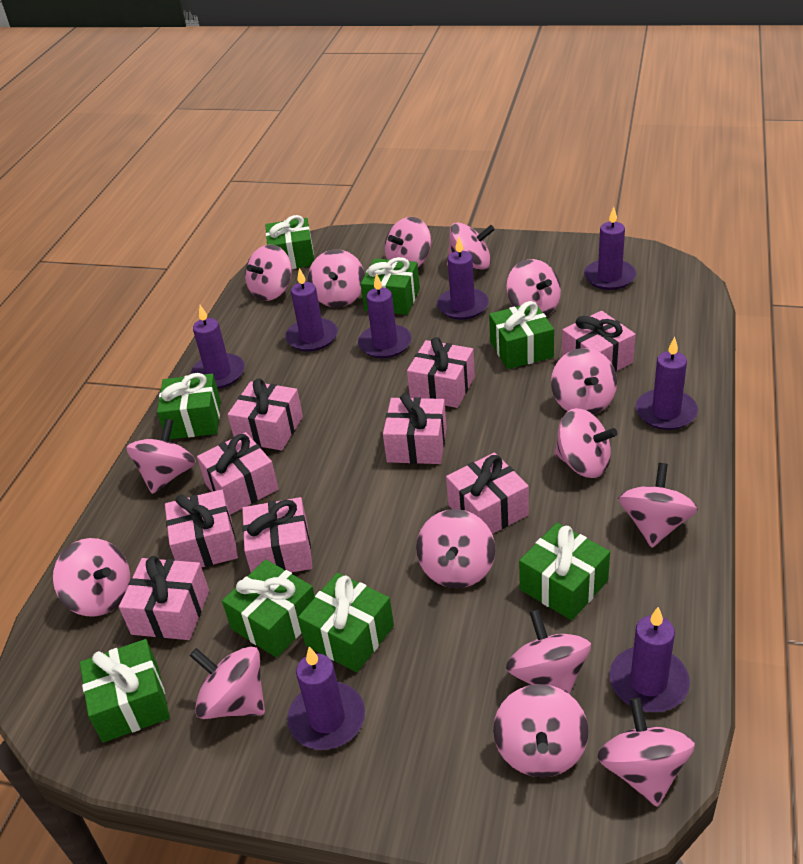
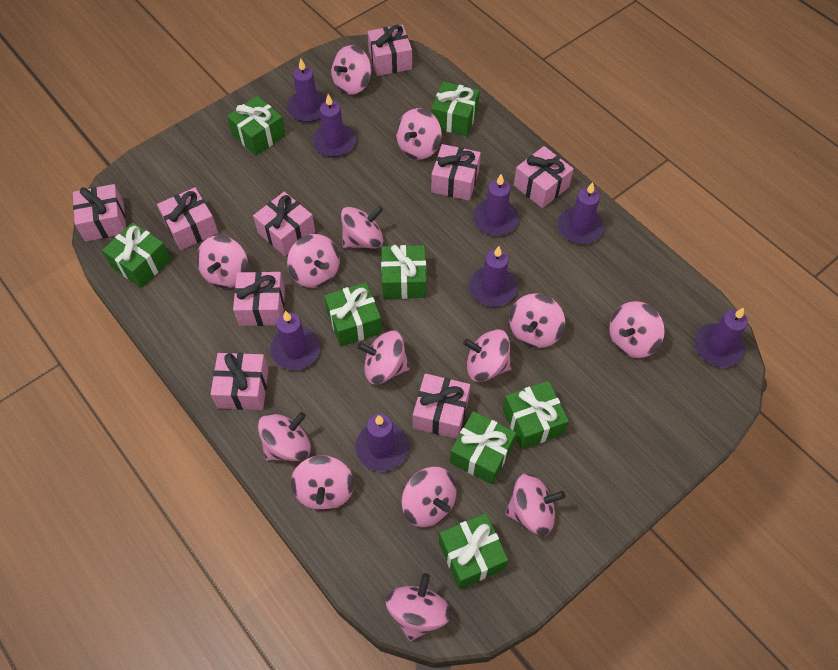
pink spinning top: [53,538,130,616] [126,419,196,494] [190,646,265,719] [245,244,292,301] [308,249,365,307] [385,217,431,267] [416,509,495,588] [447,222,495,270] [493,684,589,777] [506,259,561,316] [506,609,591,694] [551,348,617,415] [554,408,617,478] [597,698,695,807] [618,463,698,548] = 15 -> [197,235,248,288] [258,412,311,461] [287,234,340,288] [291,455,354,511] [331,45,371,95] [341,206,384,248] [357,330,409,384] [385,573,451,641] [396,108,442,160] [402,467,456,527] [463,329,511,382] [505,473,565,536] [509,293,565,348] [609,301,665,358] = 14

